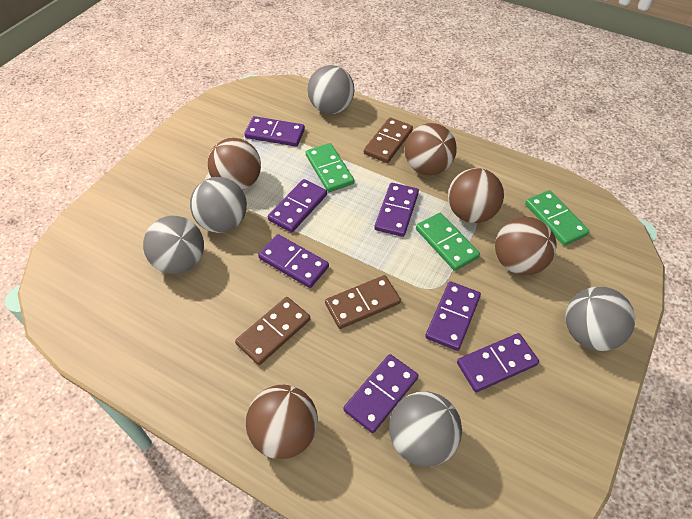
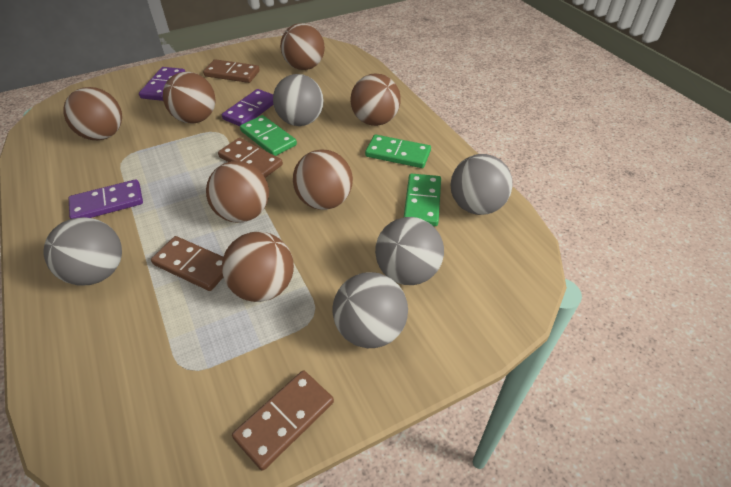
brown ball: [208,138,261,190] [246,385,318,459] [405,123,457,176] [448,168,504,223] [495,217,556,275] = 5 -> [63,87,122,140] [163,72,216,123] [206,161,269,223] [222,232,294,302] [281,23,325,70] [293,149,353,210] [350,74,401,126] = 7
brown domino: [235,297,310,365] [325,275,401,329] [364,118,413,163] = 3 -> [151,236,223,291] [203,59,260,83] [218,138,283,178] [232,370,334,471] = 4
purple domino: [245,116,305,147] [258,234,329,288] [268,179,327,233] [343,354,419,433] [374,183,419,237] [425,281,481,351] [457,333,539,392] = 7 -> [69,179,143,219] [139,67,185,101] [222,89,274,126] = 3

